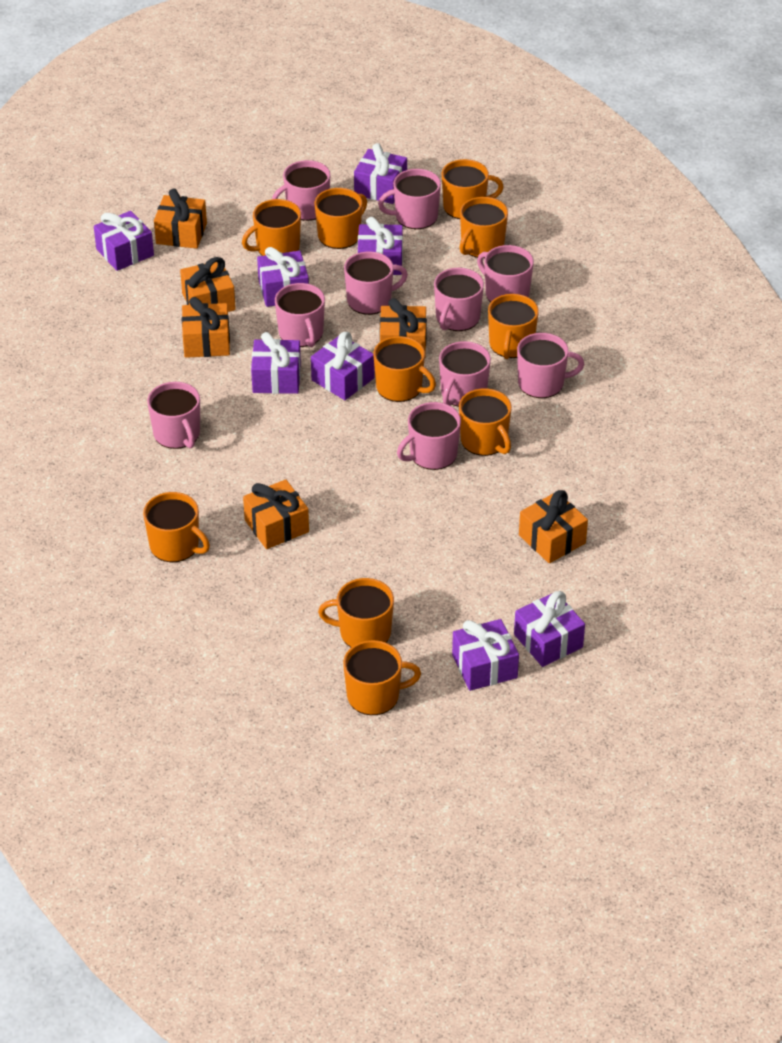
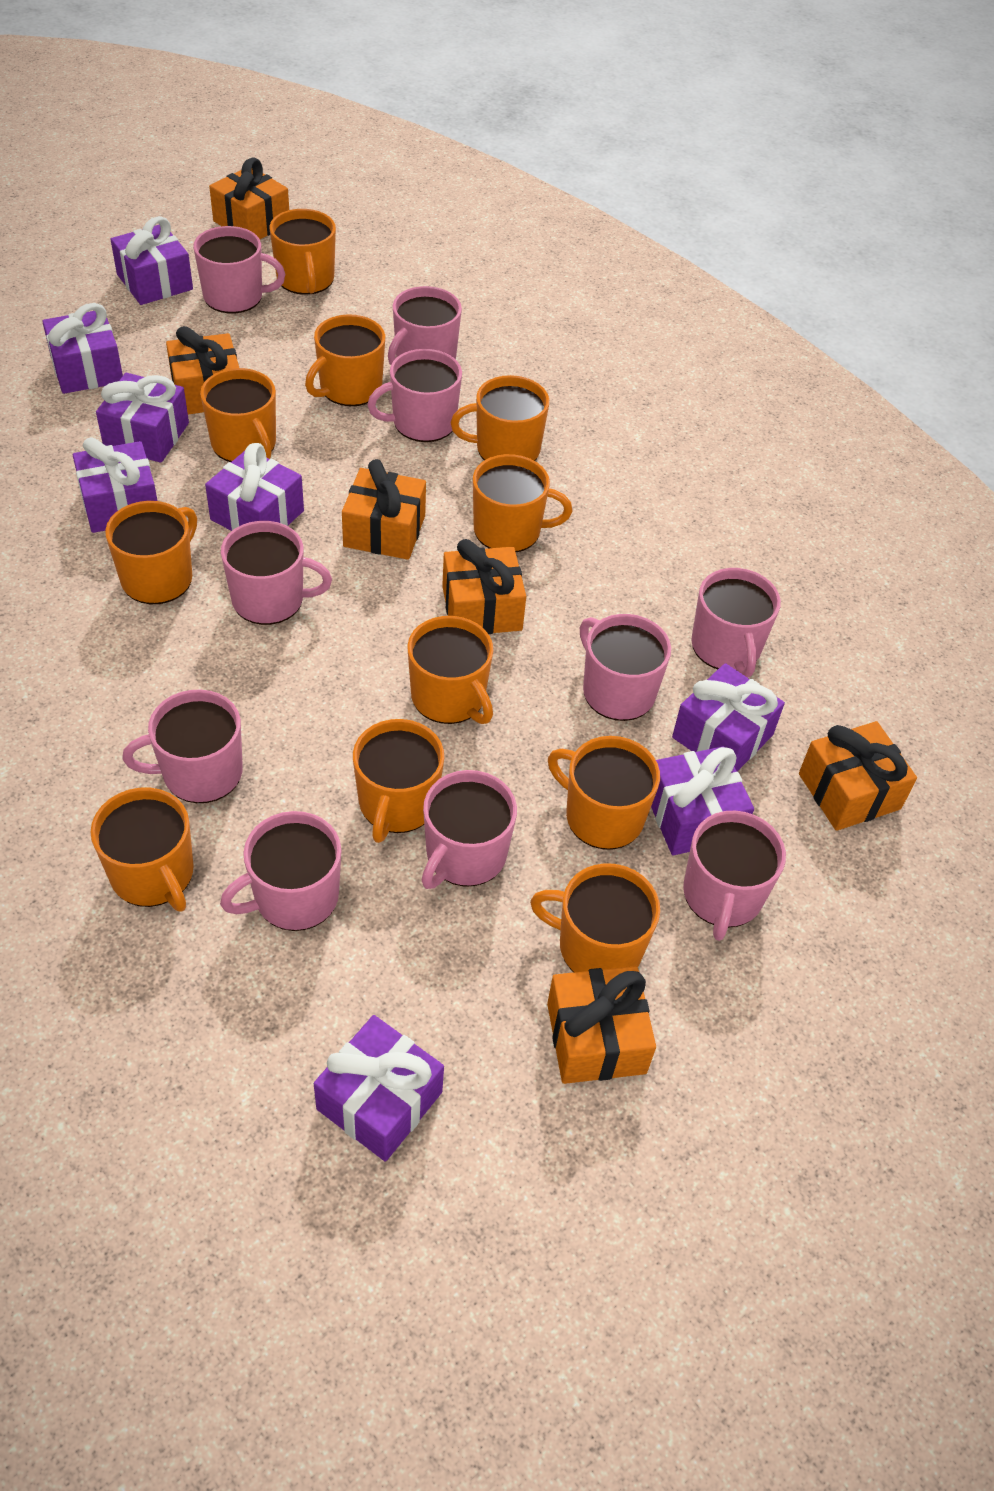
orange mug: [143,492,210,562] [242,199,301,256] [315,188,367,249] [318,578,394,647] [343,640,421,715] [373,336,436,402] [442,159,504,219] [459,388,512,456] [460,197,508,258] [488,294,539,359] = 10 -> [90,788,194,912] [105,501,197,604] [200,368,276,462] [269,209,336,295] [305,314,385,406] [353,719,444,843] [407,616,493,724] [451,375,549,461] [473,454,572,552] [530,863,660,972] [548,736,660,849] = 11

